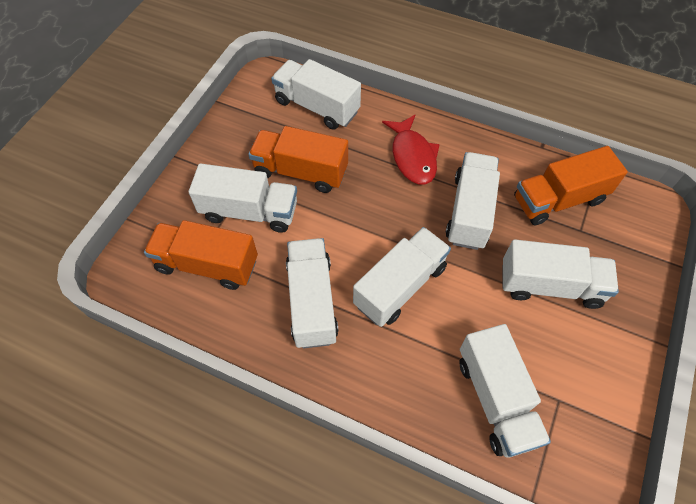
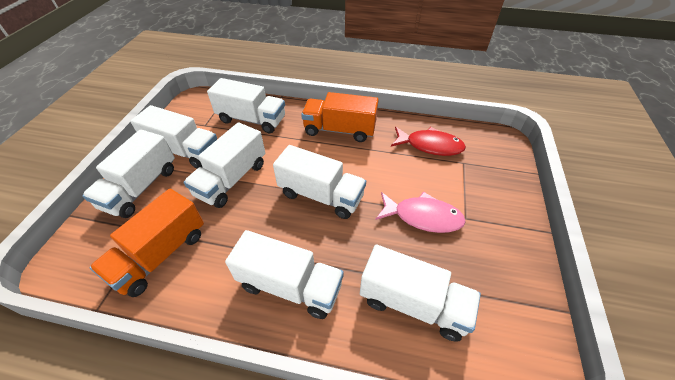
orange truck: [144,220,258,290] [248,126,348,193] [514,146,628,225] = 3 -> [90,188,204,297] [301,92,379,142] = 2
pink fish: none = 0 -> [375,192,466,233] = 1

